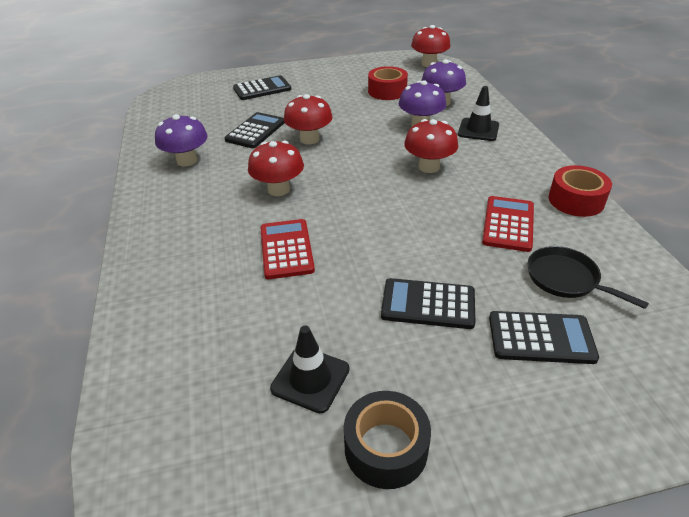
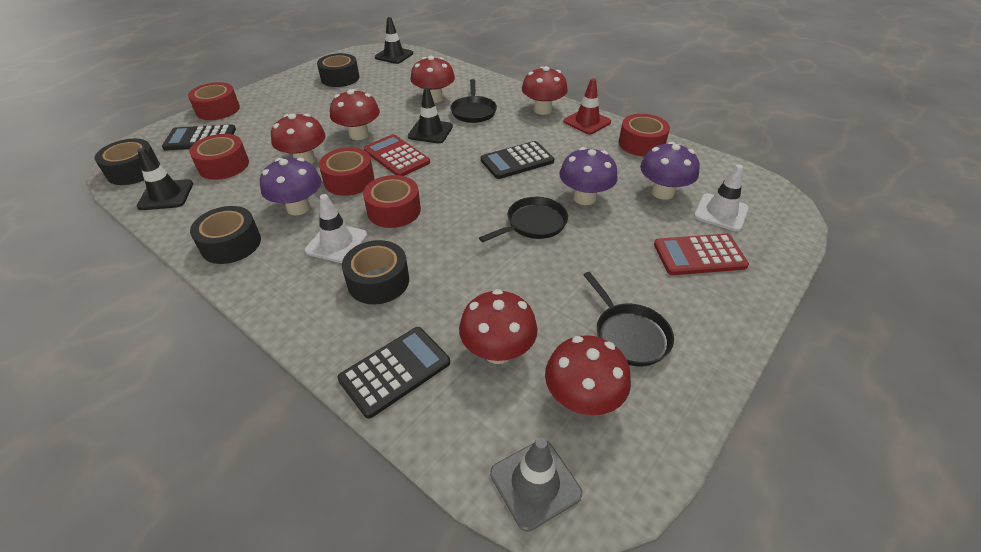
black calculator: [224,112,284,148] [233,75,291,100] [381,278,475,329] [489,311,599,364] = 4 -> [162,124,236,151] [338,327,450,419] [481,141,554,179] = 3
black pan: [527,246,649,309] = 1 -> [450,79,497,123] [479,197,568,242] [584,272,674,366] = 3
black tape: [344,391,431,489] = 1 -> [95,139,160,185] [190,206,261,264] [317,53,359,87] [342,240,409,304] = 4
black traffic cone: [270,326,350,413] [458,86,499,141] = 2 -> [137,148,193,210] [375,17,413,64] [408,88,453,143] = 3
grey traffic cone: none = 0 -> [490,438,582,532] = 1
red mushroom: [248,141,304,196] [284,94,333,144] [404,119,458,173] [411,25,451,67] = 4 -> [271,114,326,164] [330,89,380,140] [410,56,455,103] [459,289,538,364] [522,66,568,115] [545,335,631,415] = 6
red tape: [368,66,408,100] [549,165,612,217] = 2 -> [188,82,240,120] [189,134,249,180] [319,147,374,196] [363,175,421,228] [619,114,670,156] = 5
red traffic cone: none = 0 -> [564,78,611,135] = 1
white traffic cone: none = 0 -> [305,194,368,263] [694,164,749,231] = 2

